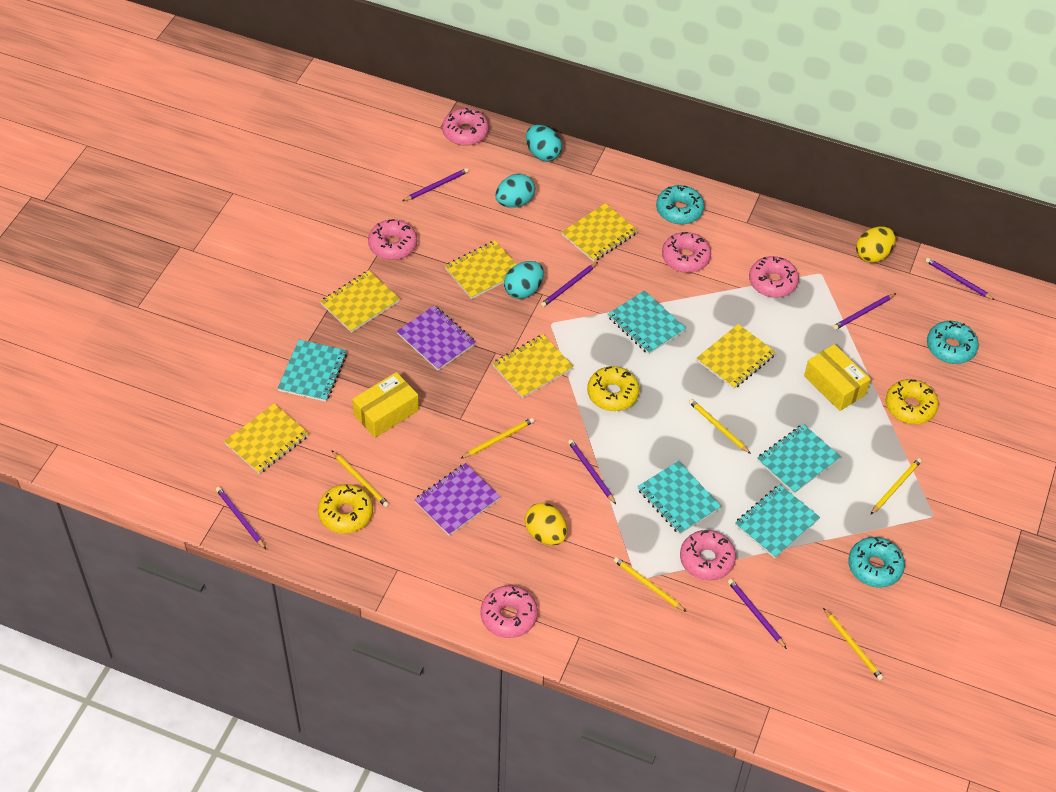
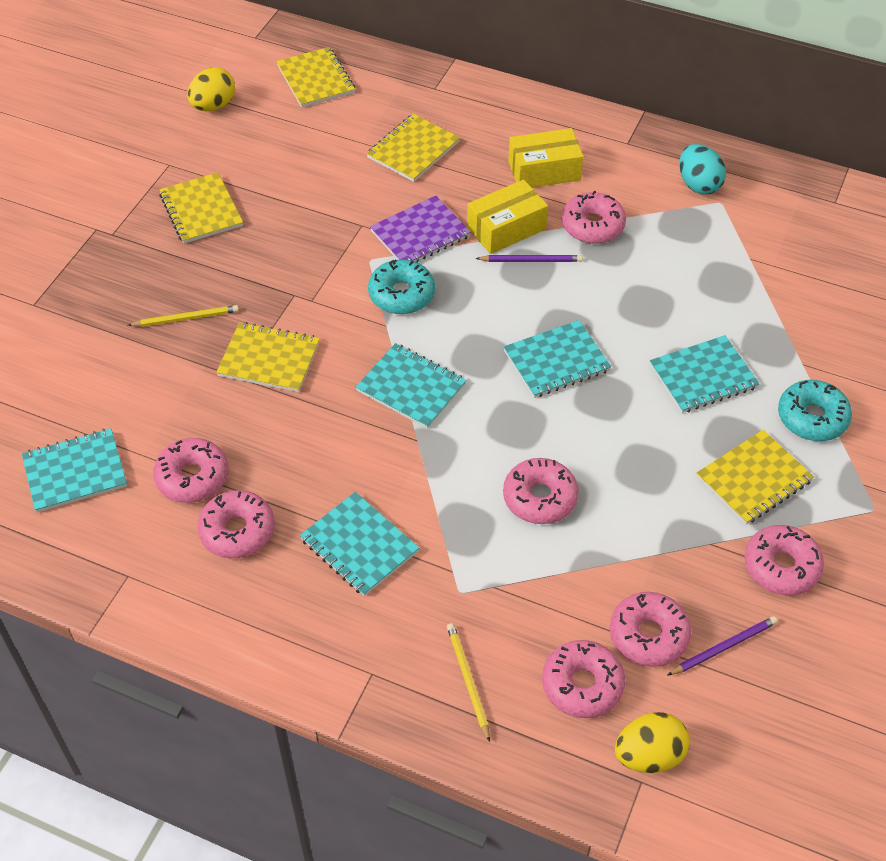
pink donut: [368,219,417,260] [442,108,489,146] [481,585,538,638] [662,232,711,273] [680,530,736,581] [749,256,799,298] = 6 -> [153,438,229,503] [197,490,275,558] [503,458,579,524] [542,640,625,718] [561,191,626,244] [610,592,691,667] [744,525,824,595] = 7
purple notebook: [397,305,476,370] [414,463,501,536] = 2 -> [370,196,471,263] = 1
purple pencil: [216,487,266,549] [403,168,469,201] [541,262,598,307] [568,439,616,504] [728,579,787,649] [833,293,896,330] [925,258,995,300] = 7 -> [475,255,583,262] [667,616,778,676] = 2
turquoise donut: [656,185,704,225] [848,537,905,588] [927,321,979,364] = 3 -> [368,259,435,314] [778,380,852,441] = 2
turquoise egg: [495,174,535,208] [504,261,544,299] [526,125,562,161] = 3 -> [679,144,726,194] = 1
yellow donut: [318,484,373,534] [587,366,640,411] [885,379,939,424] = 3 -> none = 0
yellow notebook: [224,404,309,474] [320,270,400,333] [445,241,517,299] [492,334,574,398] [562,203,638,262] [697,324,776,389] = 6 -> [159,172,243,244] [216,322,320,392] [276,47,355,108] [366,114,460,182] [697,430,814,524] = 5
yellow pencil: [331,450,389,507] [460,418,534,459] [613,557,687,612] [689,399,751,454] [823,608,884,681] [870,458,922,515] = 6 -> [128,305,239,327] [447,623,490,742] = 2

